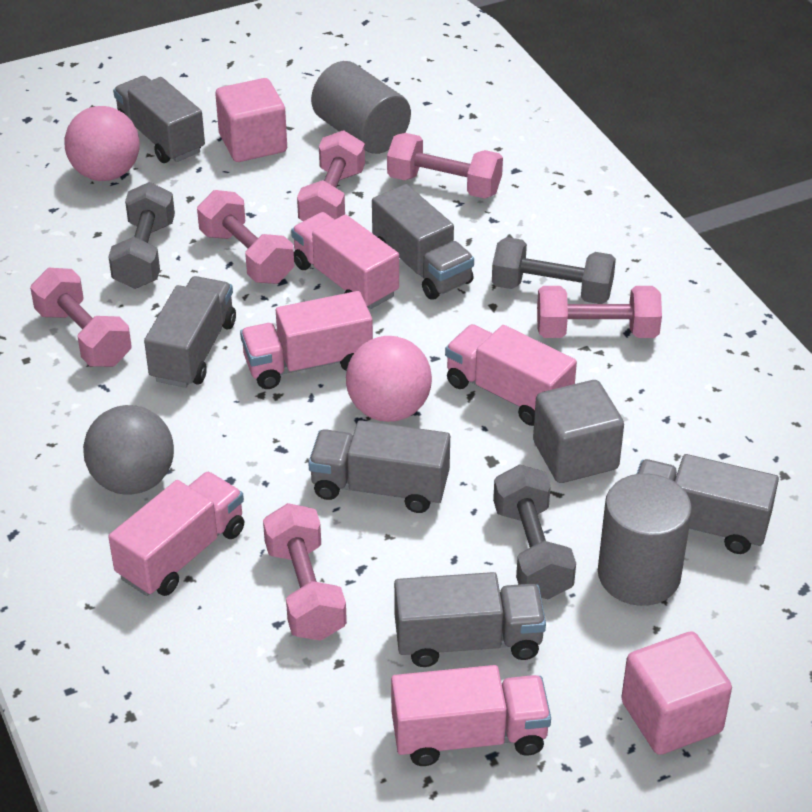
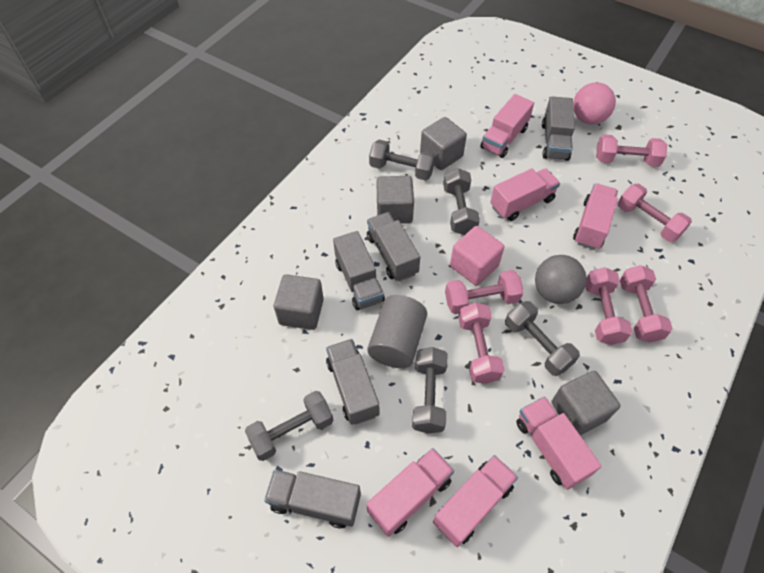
grey cube: [533,380,624,483] = 1 -> [274,274,324,330] [377,176,414,224] [420,117,467,170] [551,371,620,435] = 4
grey cylinder: [311,61,411,154] [598,473,692,606] = 2 -> [367,295,427,368] = 1
grey dumbbell: [108,182,175,289] [492,237,616,304] [493,464,576,599] = 3 -> [245,391,333,461] [369,140,435,181] [412,347,448,433] [443,168,480,235] [505,301,580,376] = 5
grey truck: [113,76,205,163] [144,276,236,388] [308,420,450,513] [372,184,474,300] [394,572,546,667] [637,454,779,554] = 6 -> [264,470,361,529] [326,339,379,425] [333,231,385,310] [367,212,420,281] [542,96,575,161] = 5
pink ball: [65,106,140,181] [346,336,432,422] = 2 -> [573,82,616,125] = 1
pink cube: [215,78,287,162] [621,631,732,755] = 2 -> [450,226,504,286] = 1
pink truck: [108,472,244,596] [240,291,373,389] [291,212,399,309] [391,665,551,766] [445,324,577,426] = 5 -> [366,448,454,537] [433,455,518,547] [480,94,534,158] [490,168,560,221] [516,396,602,490] [573,183,618,250] = 6

